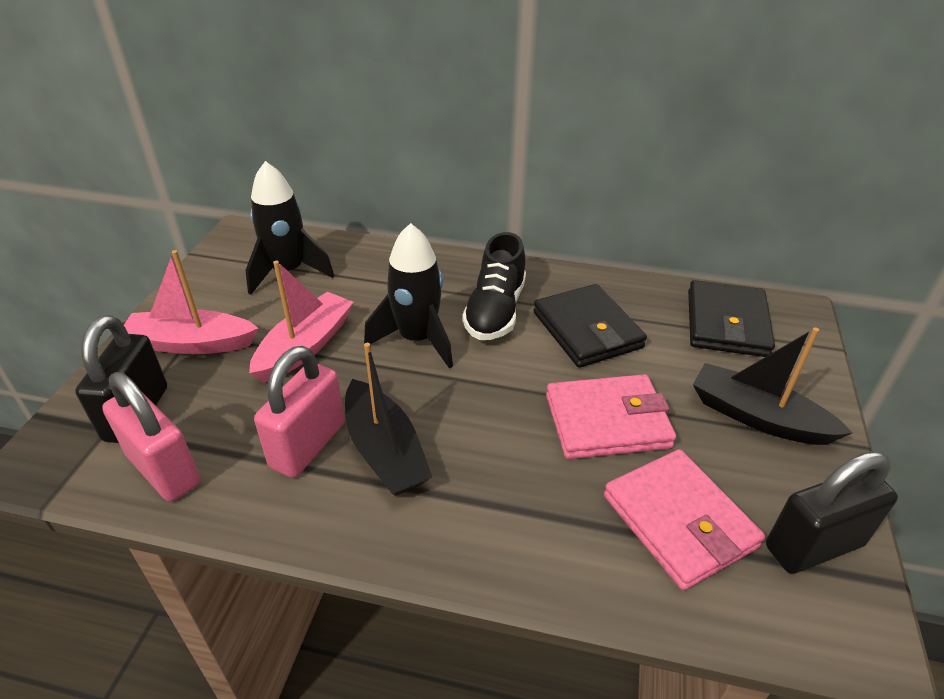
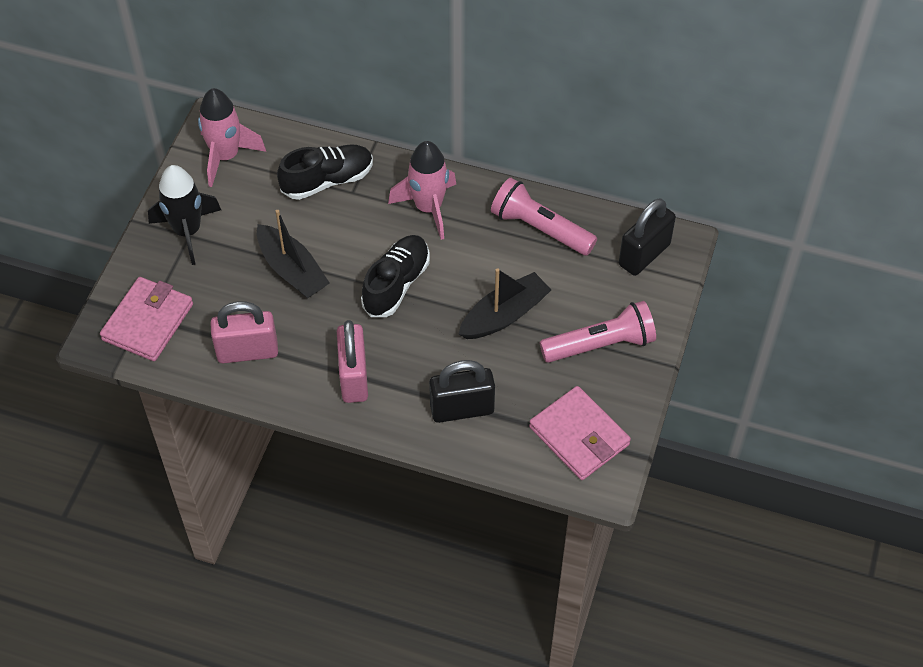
black rocket: [245,161,334,295] [364,223,453,369] = 2 -> [148,165,221,265] = 1
black shoe: [462,232,526,340] = 1 -> [277,144,373,200] [361,235,430,317] = 2
black wallet: [533,284,647,368] [688,280,775,357] = 2 -> none = 0
pink boat: [124,250,259,354] [249,261,354,383] = 2 -> none = 0
pink flashlight: none = 0 -> [491,178,597,256] [540,301,656,363] = 2
pink rocket: none = 0 -> [198,88,266,187] [388,141,456,240] = 2

